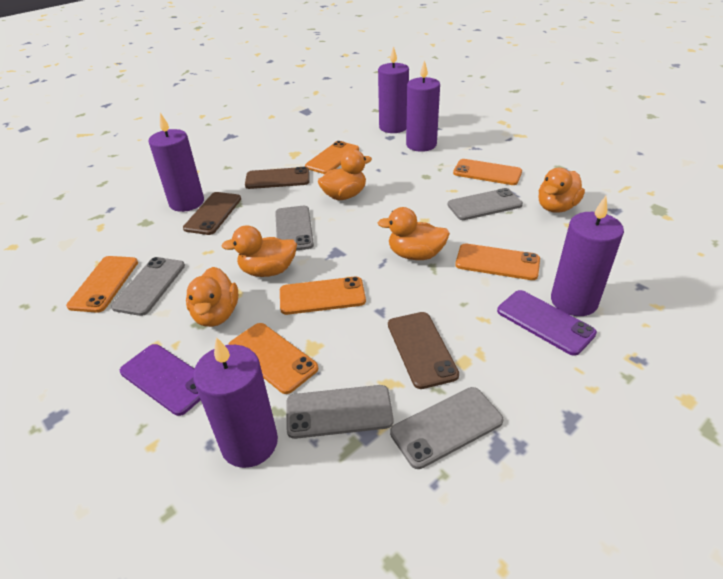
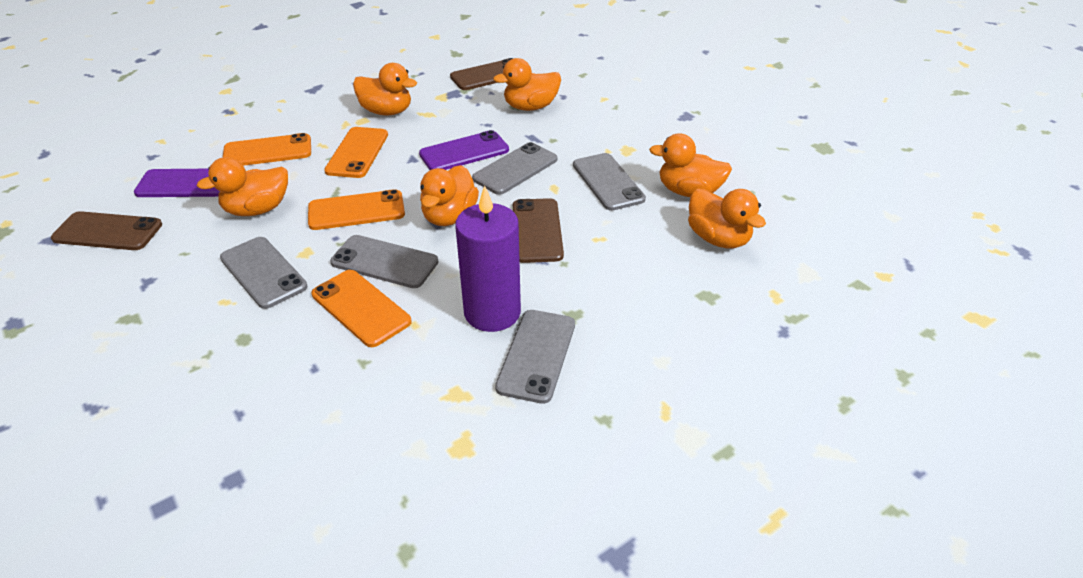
orange duck: [186,267,238,327] [221,225,297,277] [318,149,372,200] [377,207,450,260] [539,168,585,213] = 5 -> [197,157,288,216] [353,63,417,115] [420,165,479,226] [493,58,561,111] [649,133,732,197] [688,189,766,248] = 6
orange phone: [66,256,138,313] [228,323,318,394] [280,276,366,315] [305,141,359,174] [453,159,522,185] [455,243,540,280] = 6 -> [222,133,311,166] [308,189,405,230] [311,270,412,347] [324,127,388,178] = 4
purple candle: [148,113,204,212] [193,337,278,468] [378,46,409,133] [406,60,440,152] [551,196,624,316] = 5 -> [455,186,521,332] = 1

